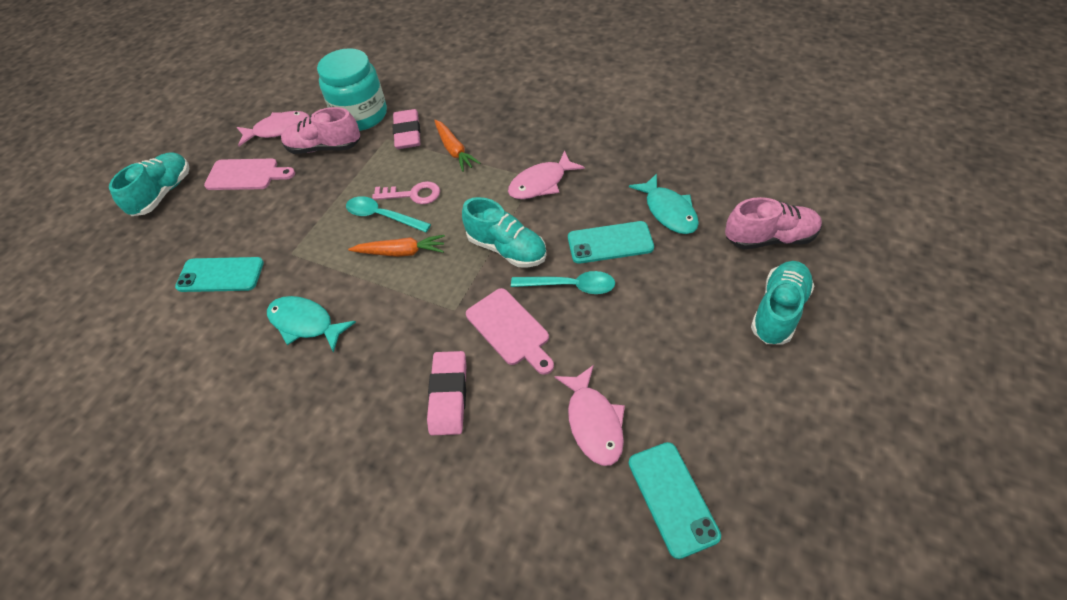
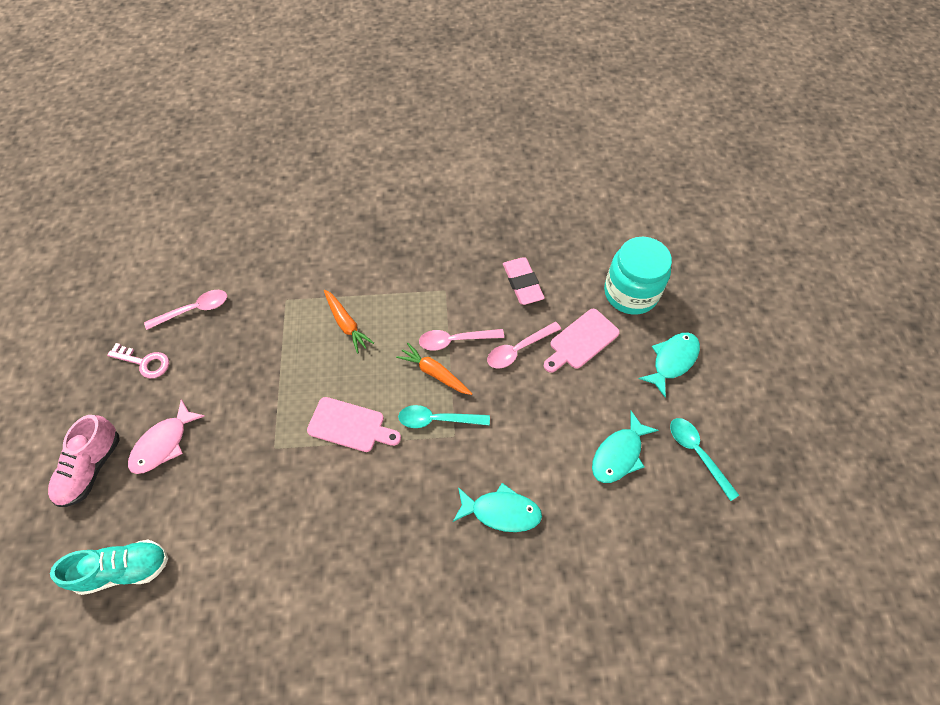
pink eraser: [393,109,420,149] [427,351,467,435] = 2 -> [503,258,545,305] = 1
pink fish: [237,111,309,146] [508,151,585,199] [555,365,625,466] = 3 -> [128,399,205,474] = 1
pink shoe: [281,107,360,154] [725,197,822,249] = 2 -> [48,415,120,507] = 1
pink spoon: none = 0 -> [144,290,227,330] [419,329,504,351] [487,322,561,368] = 3
turquoise fish: [267,296,356,352] [629,173,699,234] = 2 -> [453,483,542,532] [592,411,658,483] [638,333,700,397] = 3
turquoise phone: [175,257,264,292] [568,221,654,264] [628,442,721,559] = 3 -> none = 0
turquoise shoe: [109,152,190,216] [462,197,546,268] [751,261,814,344] = 3 -> [50,539,168,595] = 1

